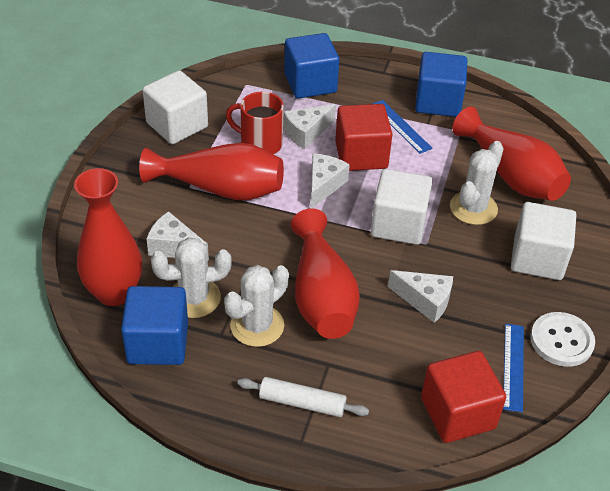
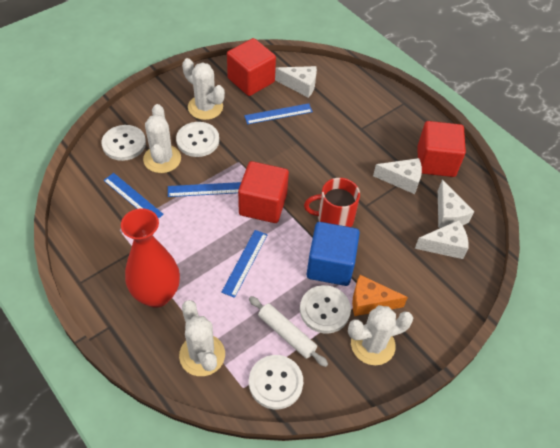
blue cube: [121,286,188,365] [284,33,339,98] [415,52,467,117] = 3 -> [306,222,360,286] = 1
blue ruler: [373,100,433,154] [503,324,524,412] = 2 -> [103,173,164,219] [168,182,241,197] [221,230,268,298] [244,103,313,124] = 4
orange cheese: none = 0 -> [352,275,408,316] = 1
red cube: [335,104,393,171] [421,351,506,443] = 2 -> [227,38,276,96] [238,161,289,223] [418,121,466,177] = 3
red vase: [74,168,142,306] [139,143,284,200] [291,208,360,339] [453,107,571,201] = 4 -> [121,208,180,308] = 1
white button: [531,312,595,367] = 1 -> [102,125,146,161] [176,122,219,157] [249,355,303,409] [300,285,351,334] = 4
white cactus: [151,237,232,318] [224,265,289,347] [450,141,504,225] = 3 -> [143,104,181,173] [179,300,225,376] [182,58,225,120] [348,305,413,365] = 4
white cube: [143,70,208,144] [370,169,433,245] [511,202,576,280] = 3 -> none = 0

